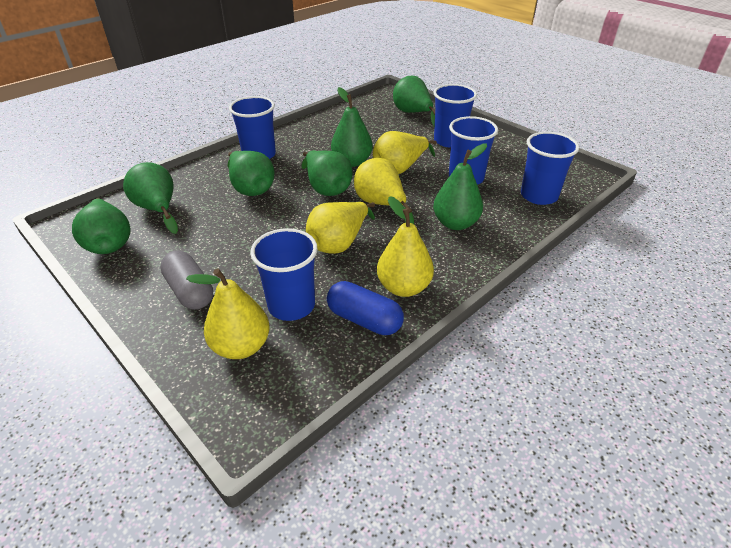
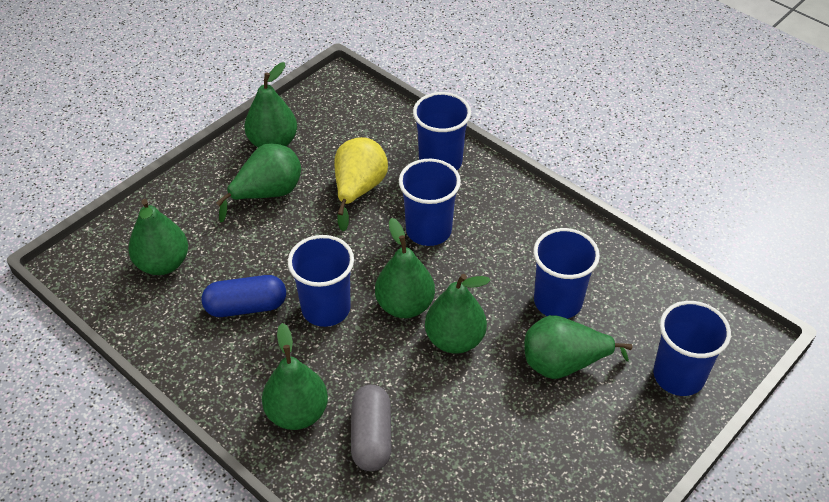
yellow pear: [186,268,270,359] [306,202,375,254] [354,158,414,224] [373,131,437,174] [377,196,434,297] = 5 -> [334,137,388,231] = 1

